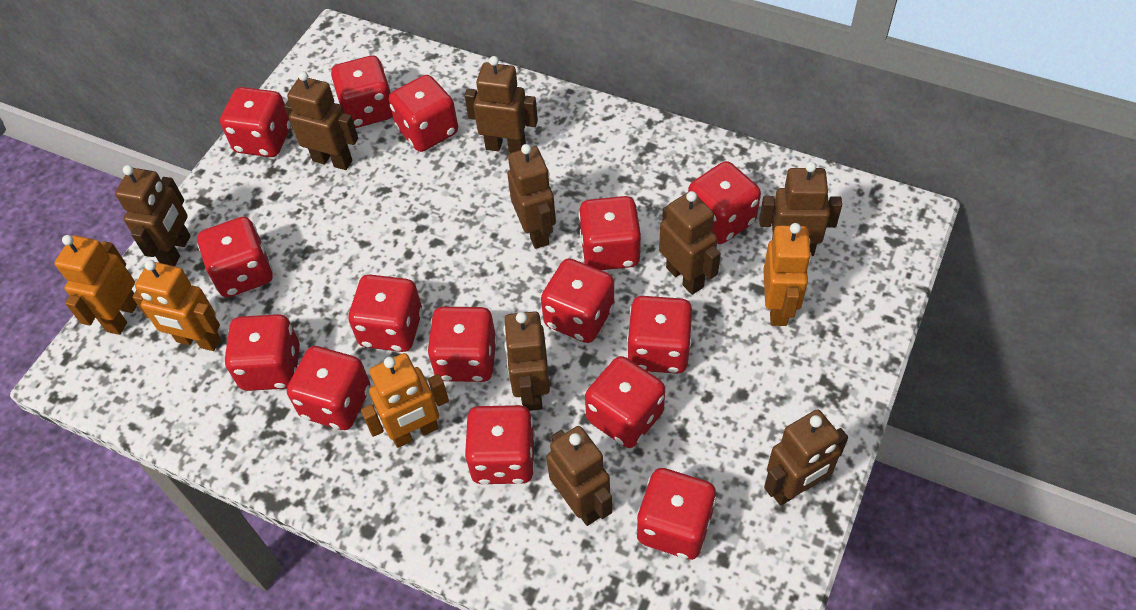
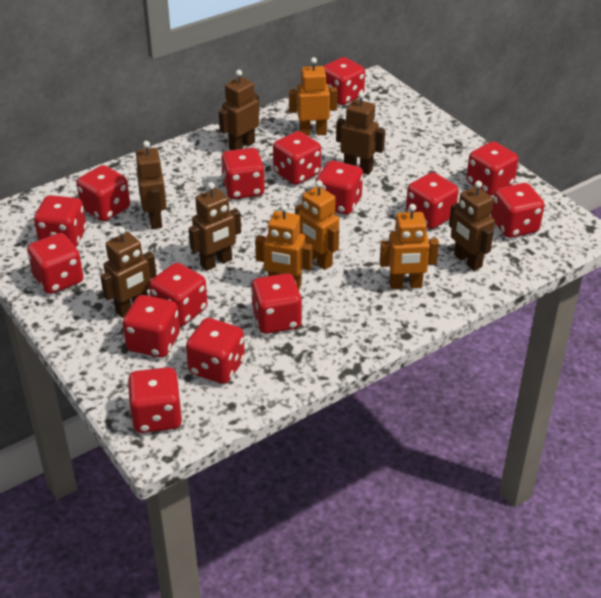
brown robot: [115,165,190,266] [284,71,358,170] [464,56,538,153] [503,311,550,411] [507,144,556,249] [546,426,612,526] [659,191,721,295] [759,162,842,256] [764,409,848,506] = 9 -> [100,227,157,318] [136,141,167,229] [189,182,241,271] [219,70,259,150] [336,92,385,175] [449,181,495,271] = 6

